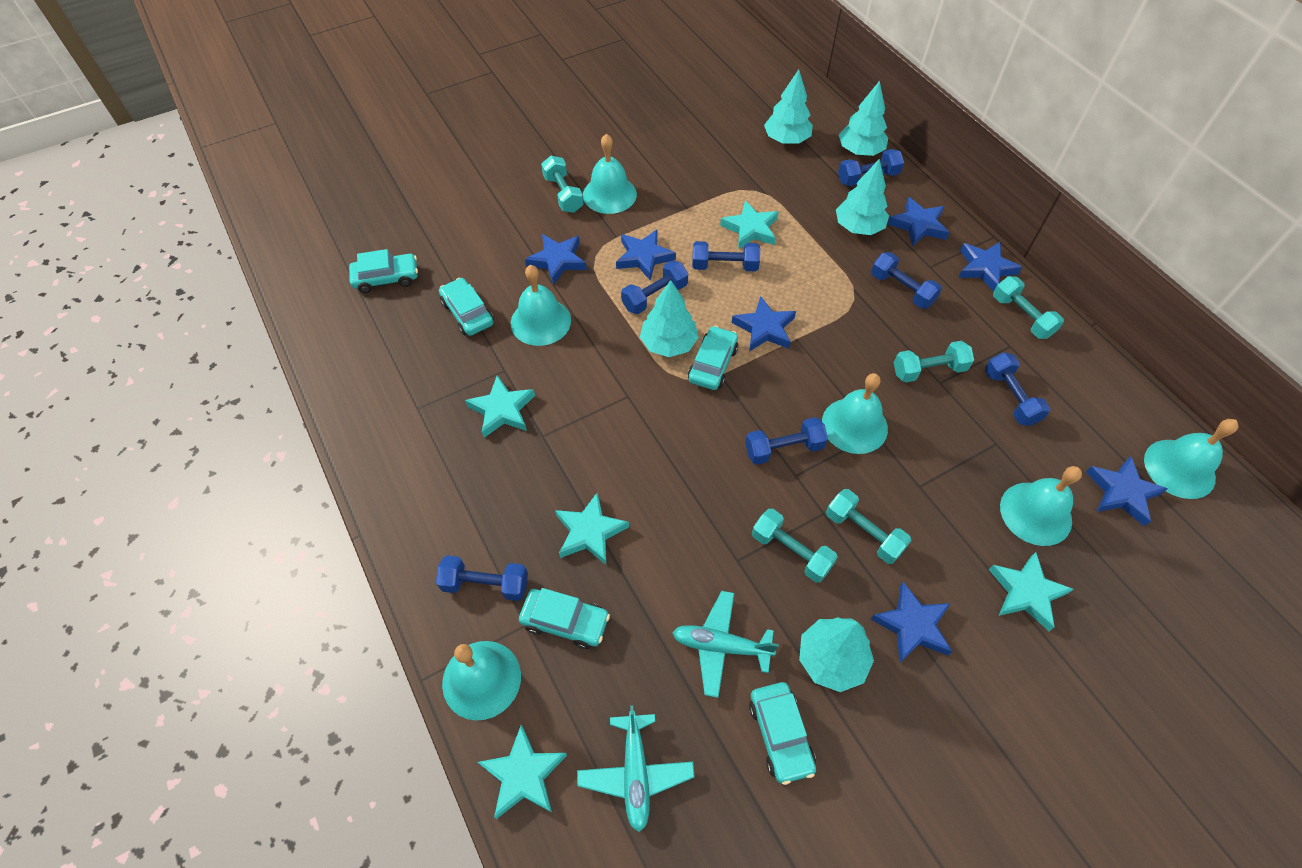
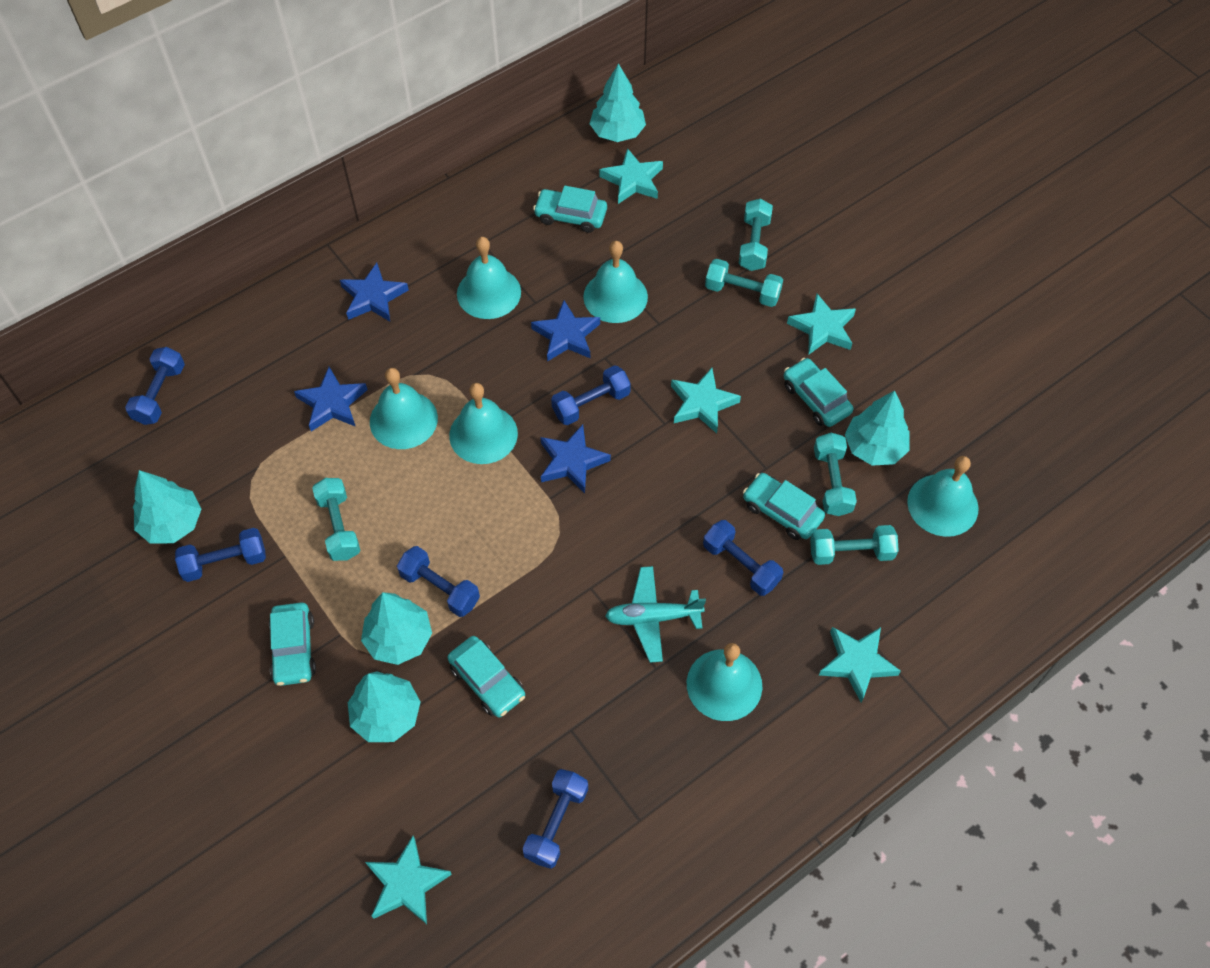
blue dumbbell: [436,555,528,601] [621,261,688,314] [692,241,760,271] [745,417,828,465] [838,149,904,186] [871,252,942,309] [985,352,1050,426] = 7 -> [125,347,185,425] [175,528,266,582] [397,546,480,617] [523,769,588,869] [551,365,631,425] [703,520,783,596] = 6
blue star: [525,234,587,285] [616,230,676,281] [732,296,796,352] [871,582,952,663] [888,197,949,247] [958,242,1022,292] [1086,456,1167,527] = 7 -> [294,367,367,431] [340,263,409,321] [531,300,600,362] [540,425,611,493] = 4
turquoise plane: [577,705,695,832] [672,591,779,698] = 2 -> [605,566,706,663] = 1

